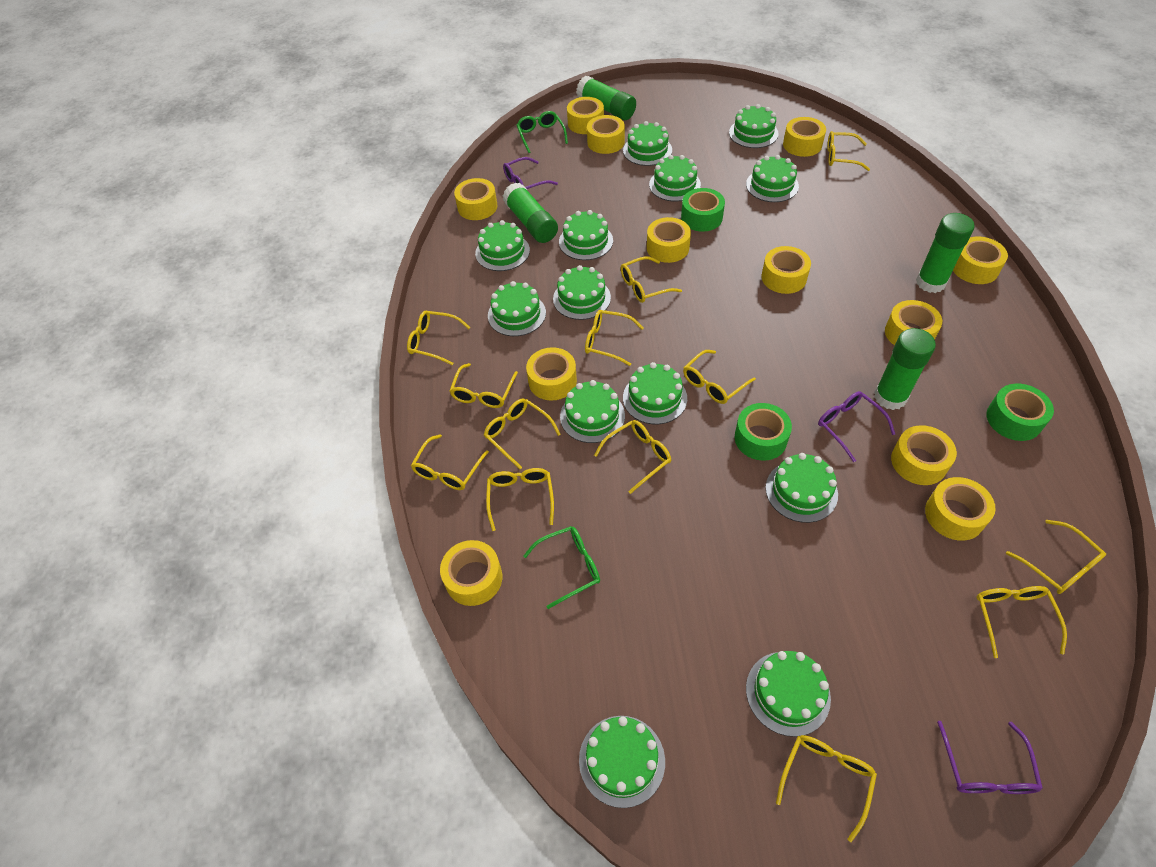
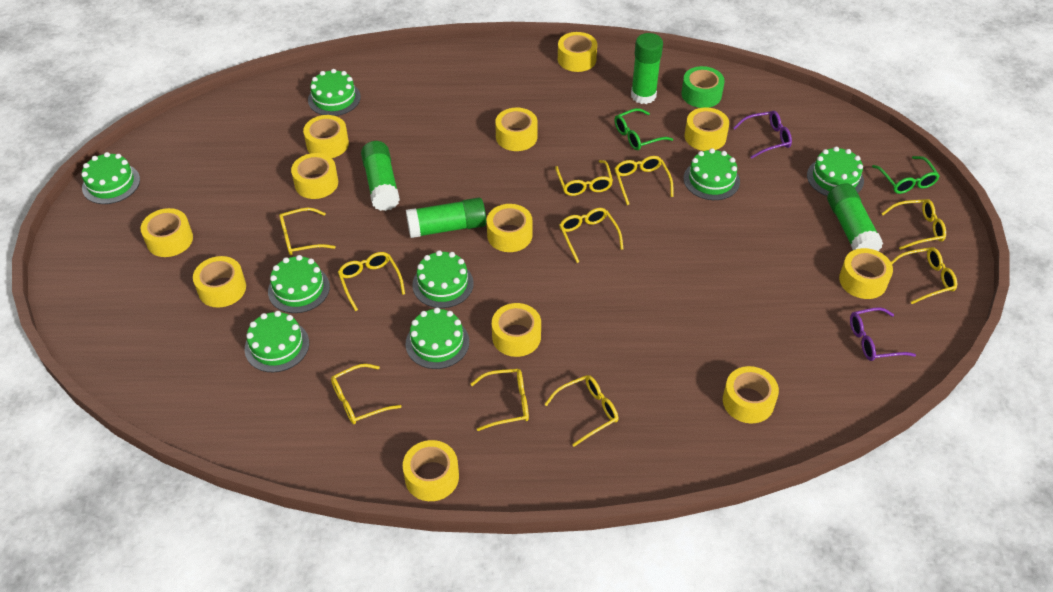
green cake: [475,220,530,271] [488,281,546,336] [553,265,611,320] [559,210,613,260] [560,380,625,443] [579,716,665,808] [623,121,672,166] [623,362,687,424] [649,155,701,201] [729,104,778,148] [746,155,799,202] [746,651,831,737] [766,453,838,523] = 13 -> [81,152,140,204] [245,311,309,372] [268,255,330,313] [308,69,361,116] [406,307,469,369] [412,250,474,308] [683,148,740,200] [807,147,864,196] = 8
green tape: [681,188,725,232] [735,403,792,461] [986,384,1054,441] = 3 -> [681,66,725,108] = 1
purple glasses: [503,157,558,189] [818,391,895,462] [937,721,1043,794] = 3 -> [733,111,792,159] [850,307,916,361] = 2
yellow glasses: [407,311,471,365] [411,434,489,490] [449,363,518,408] [484,398,561,469] [486,468,554,531] [585,310,644,366] [594,420,671,494] [621,256,682,303] [683,350,756,404] [776,735,877,842] [827,131,870,171] [976,586,1067,658] [1006,520,1106,594] = 13 -> [279,208,336,255] [331,364,401,424] [338,252,405,311] [471,369,529,431] [544,375,618,447] [555,160,613,196] [559,208,624,263] [614,156,674,205] [881,199,946,250] [891,247,957,304] = 10

